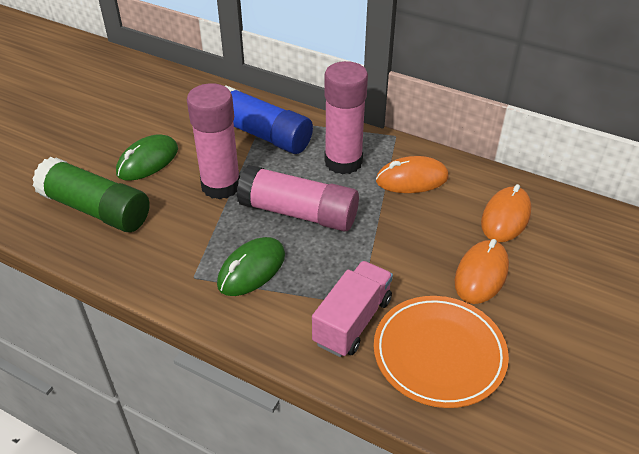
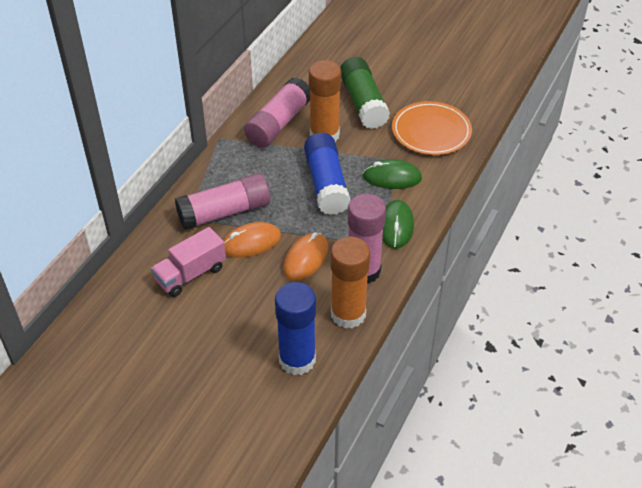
blue glue stick: [225,85,313,154] = 1 -> [275,282,316,375] [304,133,351,215] = 2
orange glue stick: none = 0 -> [309,60,341,142] [331,237,370,329] = 2
orange mouse: [376,156,449,193] [455,239,509,304] [481,184,532,242] = 3 -> [223,222,281,258] [283,232,328,281] = 2

